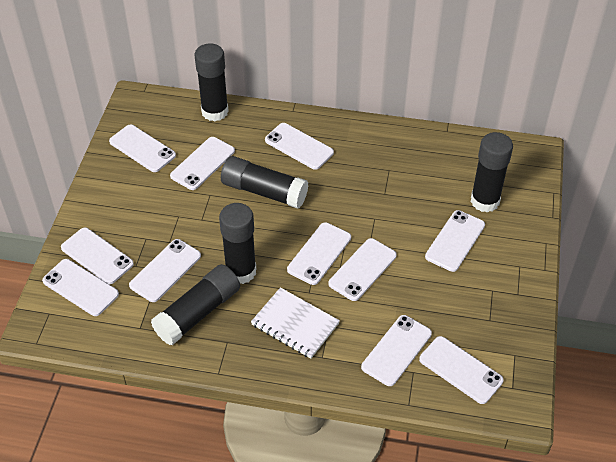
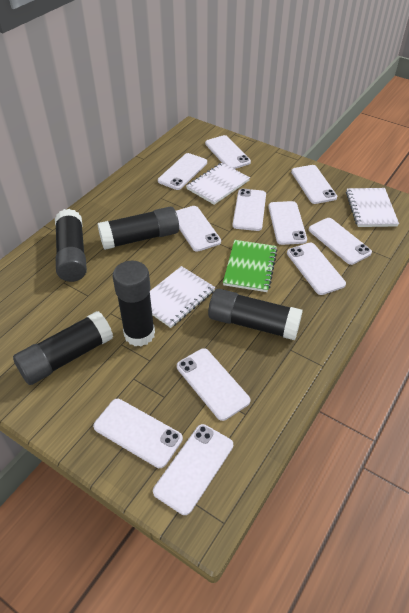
green notebook: none = 0 -> [223,240,278,292] = 1
white notebook: [251,287,340,359] = 1 -> [150,266,215,328] [186,163,250,205] [346,188,399,227] = 3

